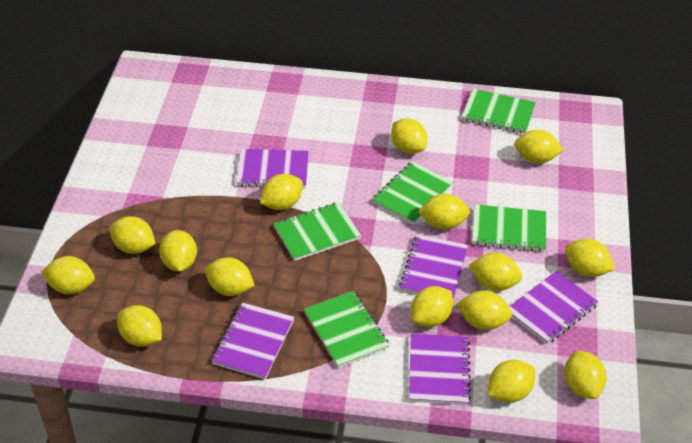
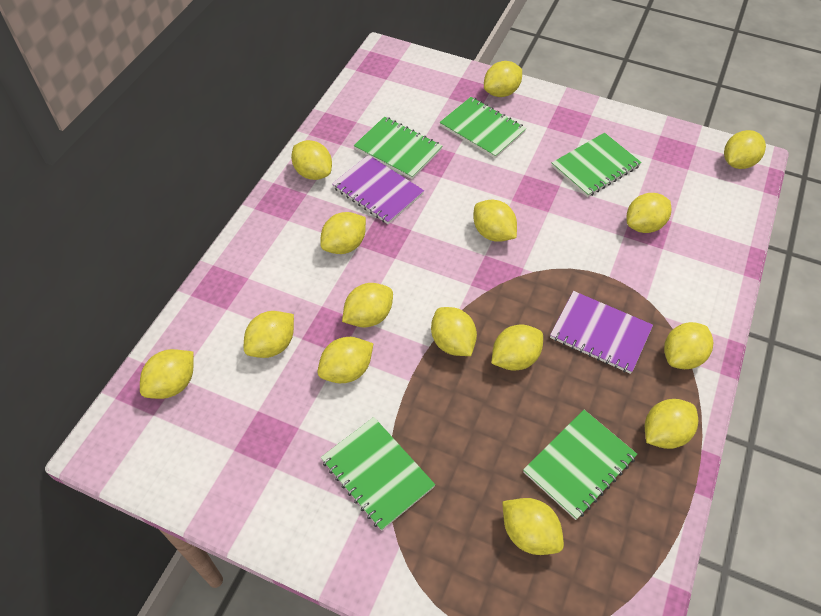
purple notebook: [211,302,294,379] [236,149,309,188] [399,234,468,299] [409,333,471,405] [509,271,599,344] = 5 -> [332,155,424,224] [550,291,653,374] = 2

